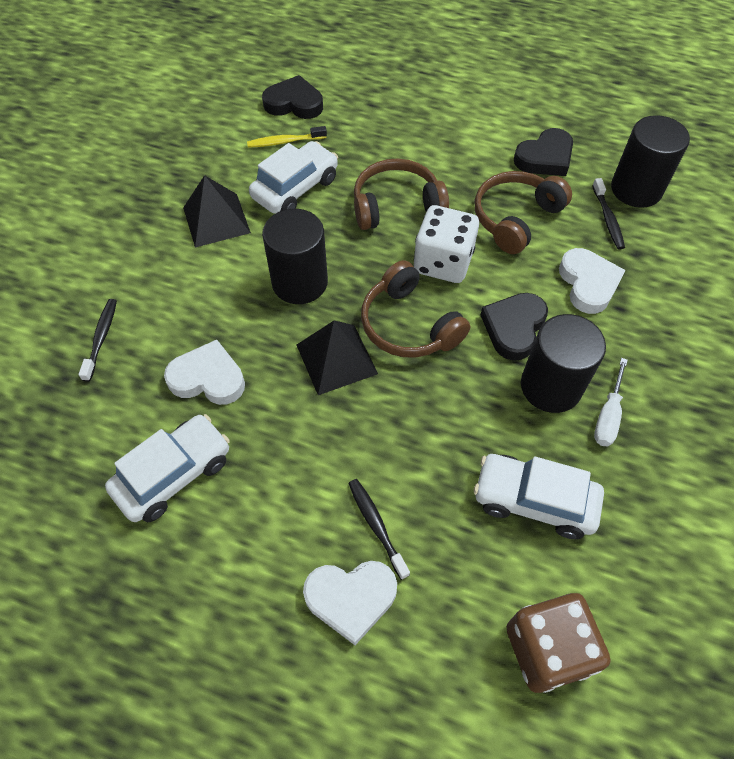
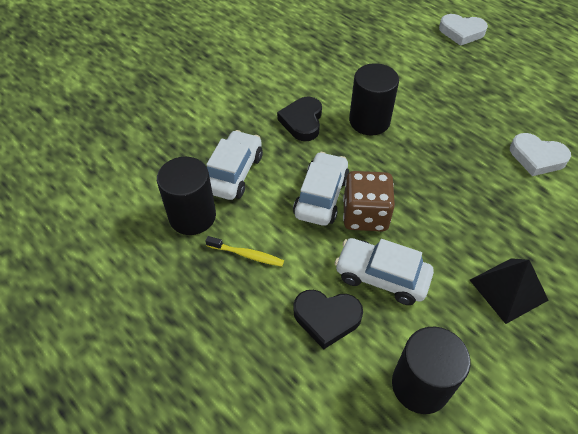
black heart: [262,75,323,119] [480,293,548,361] [514,128,573,176] = 3 -> [277,97,322,141] [293,290,363,349] = 2
black pyramid: [183,175,251,247] [297,321,378,395] = 2 -> [470,258,549,324] = 1
black toothbrush: [79,299,117,382] [348,479,410,580] [592,178,625,250] = 3 -> none = 0
brown headphones: [354,159,449,230] [361,260,470,357] [475,171,572,254] = 3 -> none = 0
white dice: [414,205,479,283] = 1 -> none = 0
white heart: [164,340,245,405] [303,561,397,645] [559,248,626,314] = 3 -> [439,14,488,46] [510,133,571,176] = 2
white screwdriver: [594,358,628,446] = 1 -> none = 0

